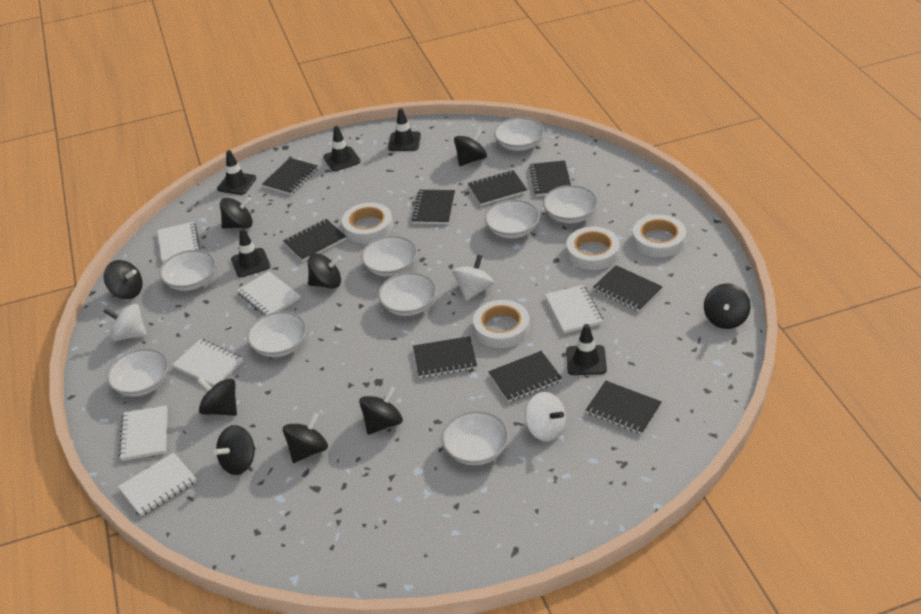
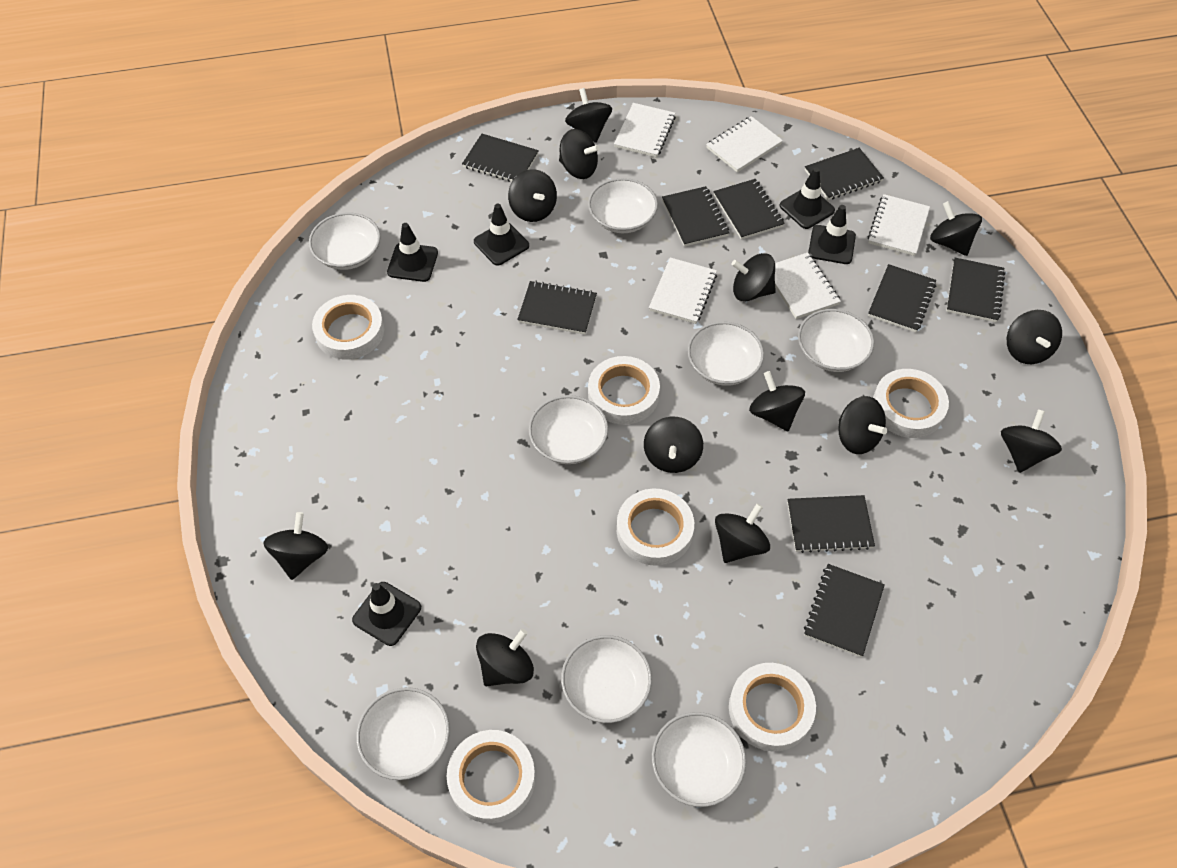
black spinning top: [104,260,142,299] [197,377,237,416] [214,425,256,475] [220,197,253,229] [283,413,328,463] [308,253,342,289] [359,387,403,435] [454,129,487,166] [704,283,751,329] = 9 -> [263,512,328,580] [476,629,534,686] [508,169,557,222] [559,129,600,179] [565,88,612,143] [644,417,703,473] [715,504,770,563] [731,253,776,301] [749,371,805,431] [838,396,887,454] [930,201,982,256] [1001,409,1062,473] [1007,310,1062,364] = 13
white bowl: [107,349,169,397] [160,250,216,291] [247,311,307,357] [361,236,418,277] [378,272,437,316] [442,411,509,465] [485,199,540,238] [494,117,544,151] [543,185,598,223] = 9 -> [309,213,381,270] [356,687,450,780] [529,395,608,464] [561,635,652,723] [588,178,658,233] [652,712,746,807] [688,322,764,386] [798,309,874,372] = 8
white notebook: [118,452,197,516] [119,405,168,461] [157,222,200,263] [172,339,243,386] [237,271,300,315] [545,285,603,334] = 6 -> [614,103,676,157] [649,258,717,324] [706,116,783,172] [775,252,841,319] [868,194,930,256] = 5
white spinning top: [103,304,147,341] [453,255,494,301] [525,392,566,442] = 3 -> none = 0
white tape: [342,203,393,243] [473,300,530,348] [567,227,620,270] [633,215,686,257] = 4 -> [312,295,384,359] [447,730,535,823] [588,356,660,425] [617,488,694,566] [729,663,816,751] [873,369,949,438] = 6

